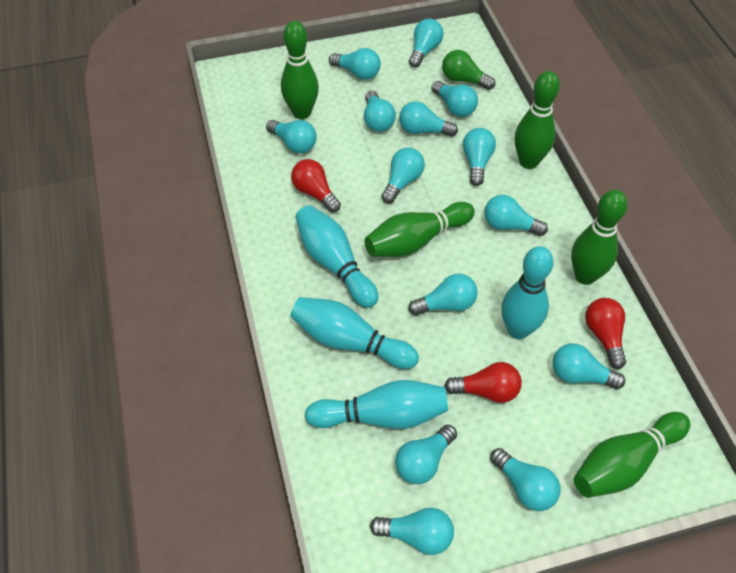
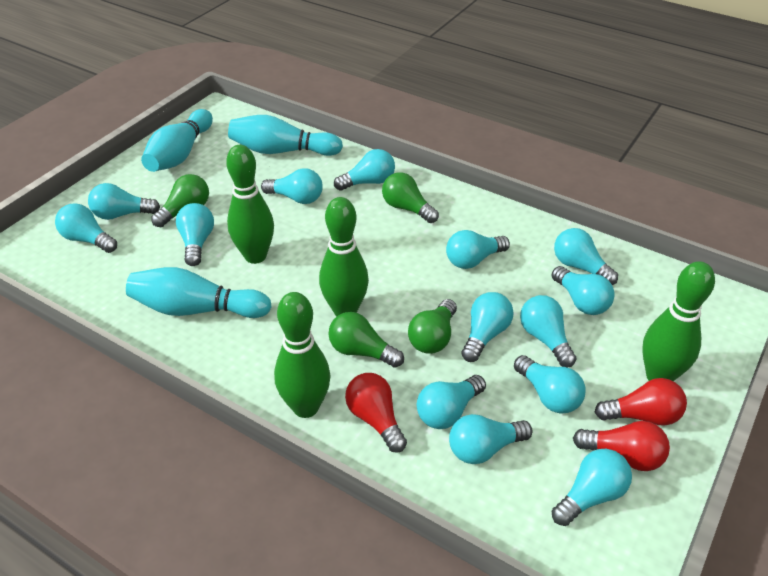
green bowling pin: [281,21,319,119] [364,202,475,257] [515,71,560,169] [571,190,627,285] [574,412,690,498] = 5 -> [226,145,274,264] [274,292,331,418] [319,197,369,316] [642,262,715,381] = 4
green light bulb: [442,50,495,90] = 1 -> [151,174,209,227] [328,312,404,368] [382,173,439,223] [408,299,457,354] = 4
turquoise bowling pin: [290,297,419,369] [295,205,378,308] [305,380,448,429] [501,246,553,339] = 4 -> [126,267,271,318] [141,109,213,172] [228,115,343,156] = 3

